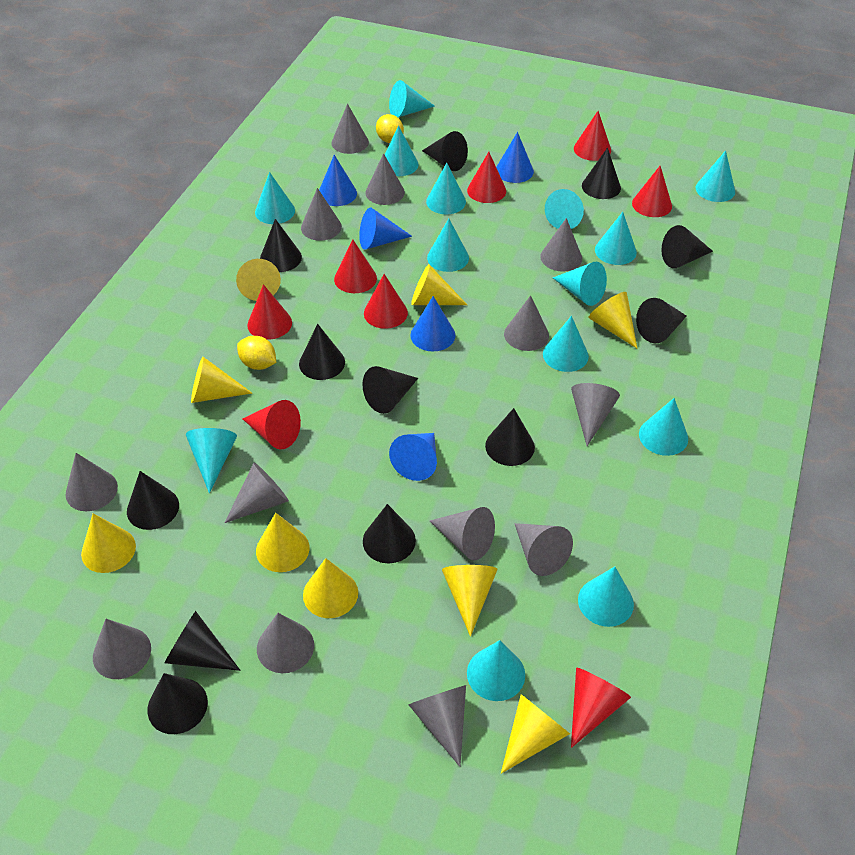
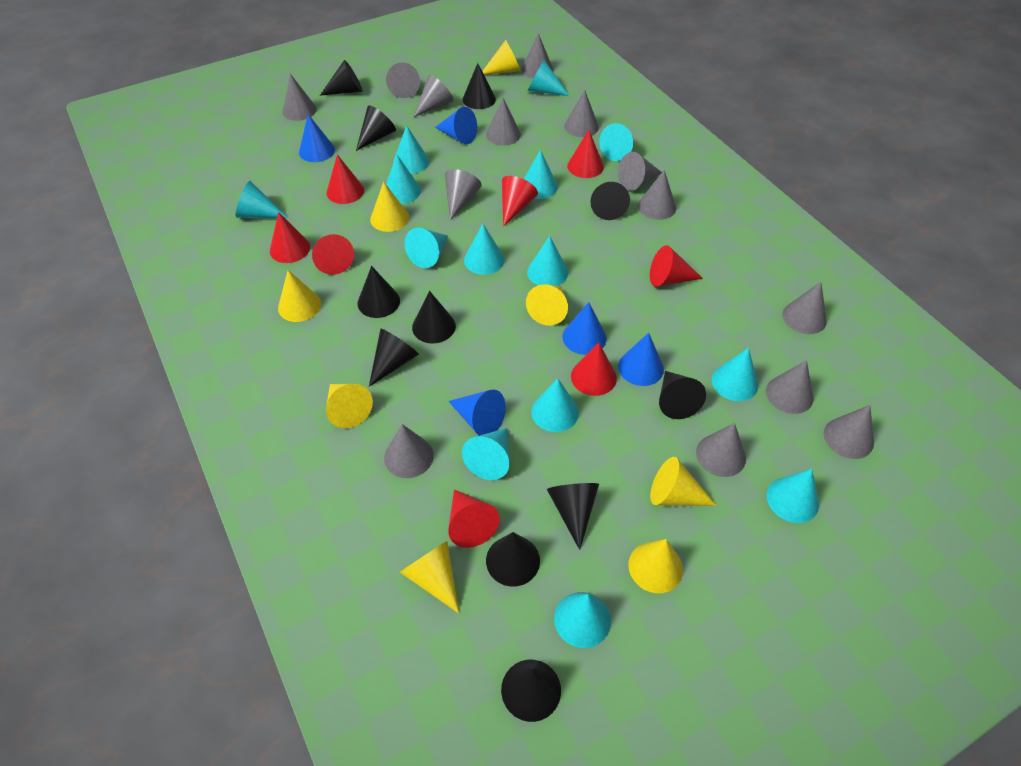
black cone: [127,471,179,530] [148,673,208,734] [164,611,241,671] [260,219,302,272] [299,324,345,380] [362,366,418,414] [363,504,416,563] [422,131,468,171] [485,408,535,466] [582,148,621,199] [636,298,687,343] [661,225,713,268] = 12 -> [320,60,362,95] [356,105,396,151] [358,266,400,318] [369,329,419,387] [412,291,456,344] [463,63,496,109] [486,532,540,587] [501,660,561,722] [547,483,599,550] [590,182,630,220] [659,371,706,419] = 11
grey cone: [66,453,118,511] [93,619,151,679] [225,462,289,523] [257,613,314,673] [301,188,342,241] [331,104,369,154] [365,153,405,205] [408,685,466,767] [430,507,495,560] [504,295,549,351] [514,523,573,576] [540,218,582,271] [571,383,620,446] = 13 -> [282,74,317,121] [384,424,434,478] [386,62,420,98] [414,75,453,117] [445,169,482,220] [486,98,521,146] [521,33,553,78] [564,90,599,137] [618,152,662,191] [638,170,676,220] [696,423,746,477] [766,360,813,414] [782,282,827,334] [824,405,874,459] = 14
yellow cone: [81,513,136,573] [191,357,252,403] [236,259,281,301] [256,513,310,572] [303,558,358,618] [411,264,467,305] [442,565,498,637] [501,694,570,773] [589,292,638,349] = 9 -> [278,270,321,322] [326,384,373,428] [370,182,409,232] [400,541,459,613] [482,40,521,75] [526,284,568,326] [628,539,683,593] [650,457,717,506] = 8
yellow lemon: [237,336,276,370] [376,114,404,143] = 2 -> none = 0

